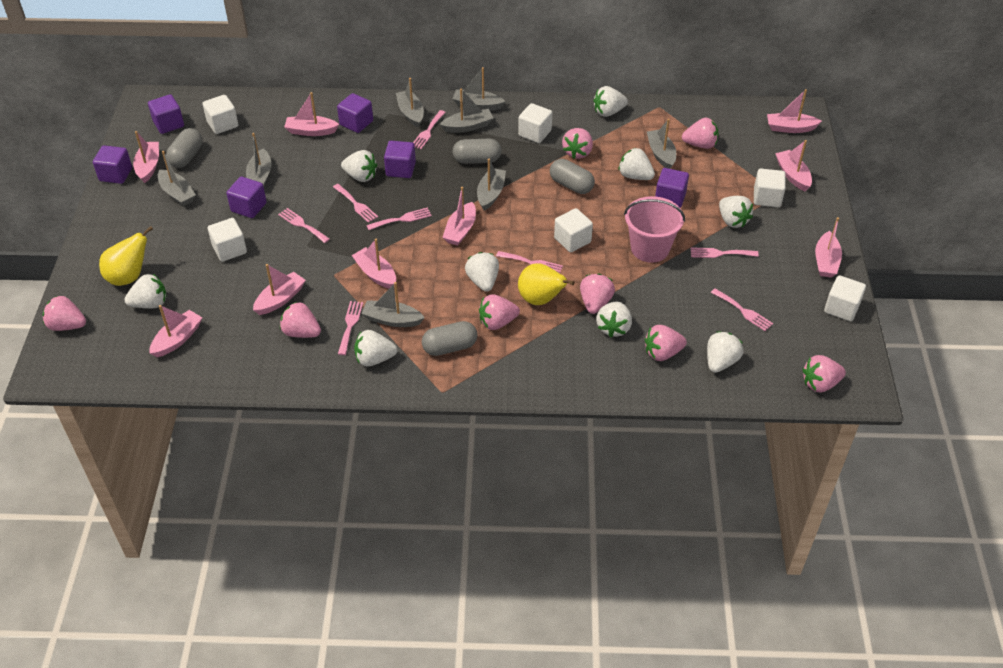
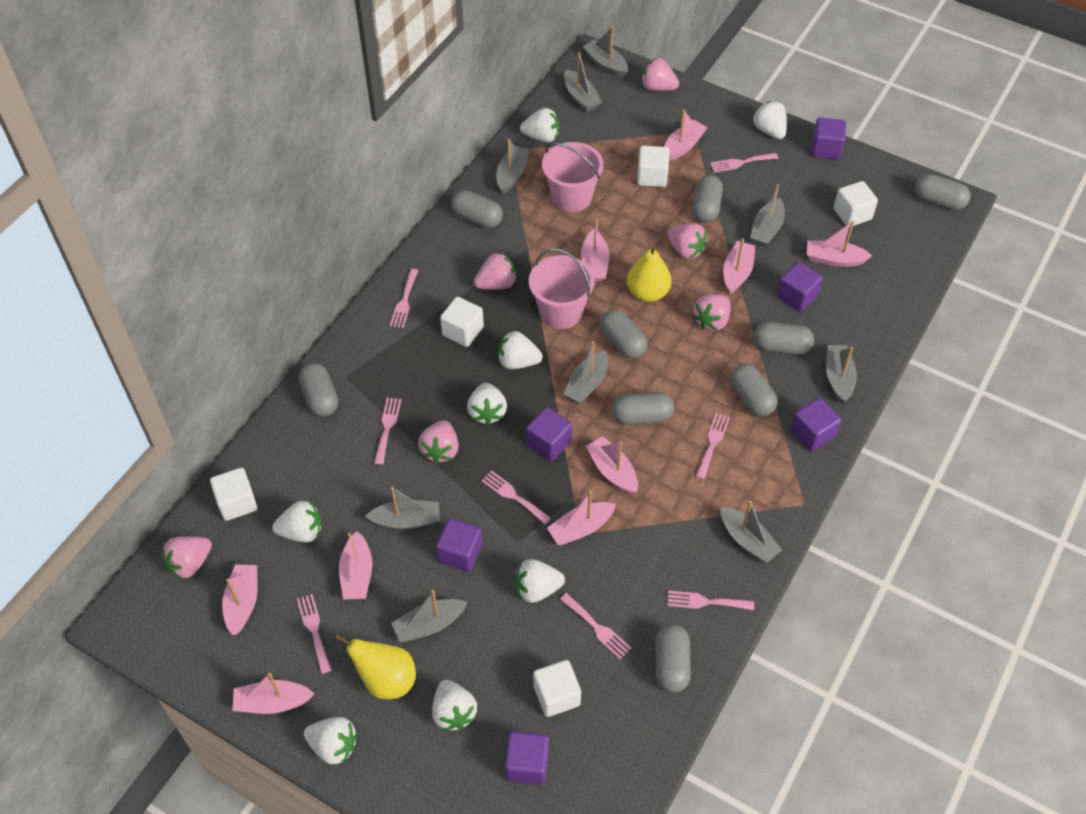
grey boat: [158,151,196,206] [246,133,271,187] [361,282,425,327] [396,78,424,128] [440,89,493,133] [453,67,506,111] [477,159,506,211] [647,119,676,169] = 8 -> [365,487,440,530] [391,590,468,642] [496,139,530,194] [563,341,608,404] [564,52,602,112] [583,26,628,78] [720,501,782,563] [750,184,785,247] [826,345,857,403] = 9
grey capsule: [166,128,203,168] [422,321,477,356] [452,139,502,164] [550,159,595,194] = 4 -> [299,363,338,417] [451,190,503,228] [600,309,648,359] [612,392,674,425] [656,624,691,693] [692,175,723,223] [730,364,778,417] [754,322,814,355] [914,174,971,210] = 9
pink bucket: [624,196,685,263] = 1 -> [529,248,595,329] [542,142,604,212] = 2
pink strawberry: [43,295,86,331] [280,302,321,338] [479,295,520,330] [562,128,593,159] [580,274,615,314] [645,325,687,361] [682,118,719,149] [803,355,846,392] = 8 -> [162,536,212,579] [418,420,459,464] [474,253,517,290] [641,58,679,91] [668,223,708,259] [693,294,731,331] = 6
white cube: [202,95,238,134] [208,218,247,262] [518,103,552,143] [554,208,593,252] [754,169,786,207] [824,275,866,321] = 6 -> [210,468,257,521] [440,297,484,347] [533,660,581,717] [637,146,669,187] [834,181,878,227] = 5
white strawberry: [125,274,166,308] [341,150,377,182] [354,330,397,366] [465,252,499,292] [593,86,628,117] [596,302,632,337] [618,148,655,180] [707,331,743,373] [719,196,753,228] = 9 -> [272,501,322,542] [304,717,357,764] [432,680,477,730] [467,383,507,425] [498,331,543,369] [515,559,565,603] [520,108,559,142] [753,101,787,139] = 8

